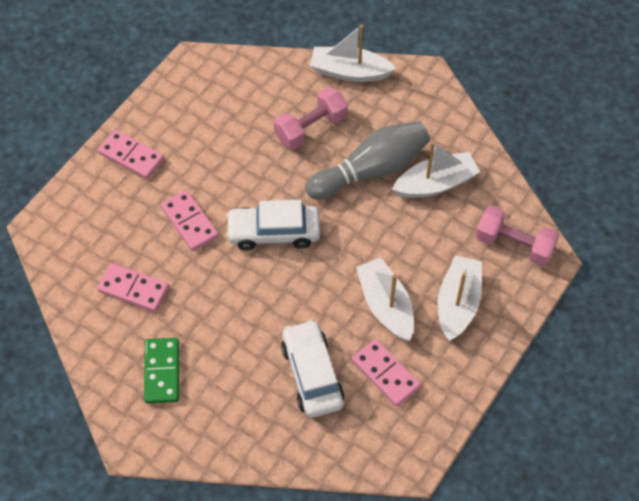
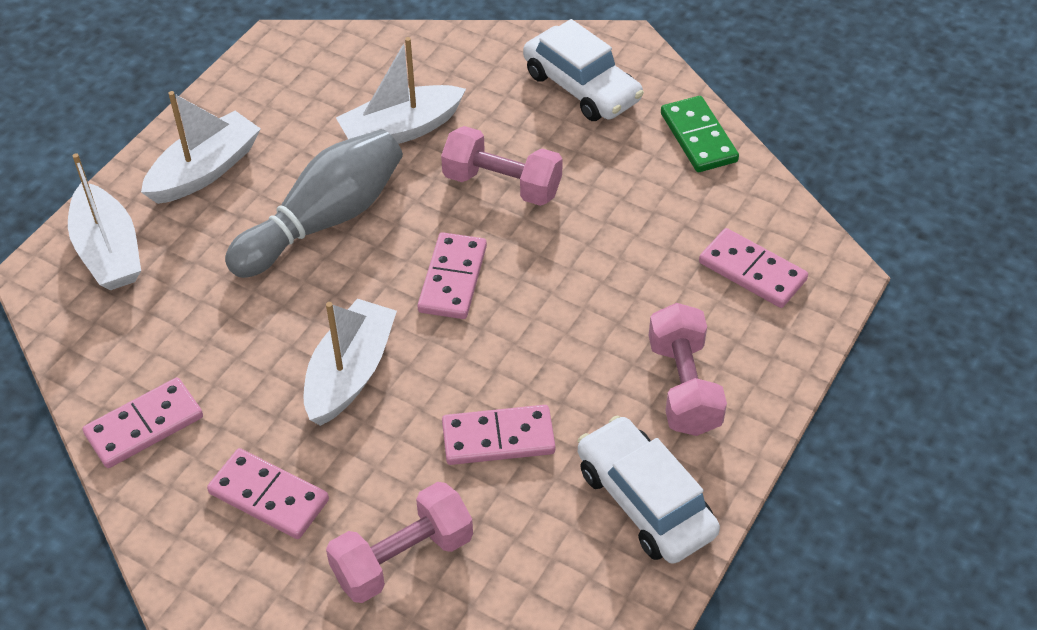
pink domino: [97,263,169,312] [98,130,164,179] [161,190,219,251] [352,339,421,407] = 4 -> [83,378,203,468] [207,448,329,539] [418,232,487,319] [442,405,556,465] [699,228,808,308] = 5
pink dumbbell: [274,87,348,149] [476,205,559,266] = 2 -> [326,482,473,603] [441,126,563,206] [649,303,727,436] = 3

